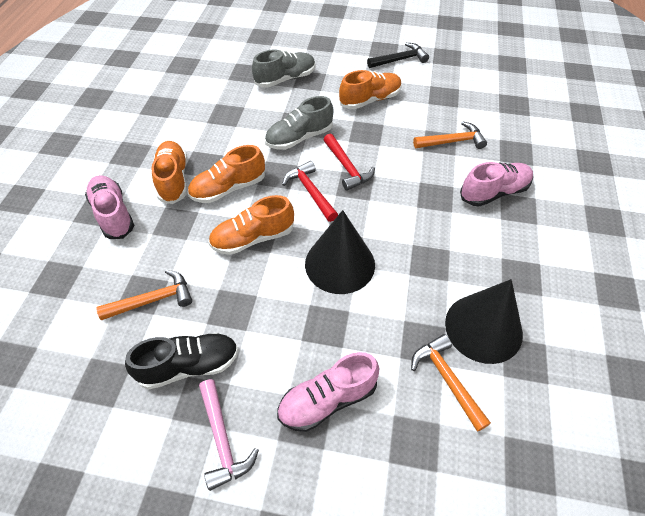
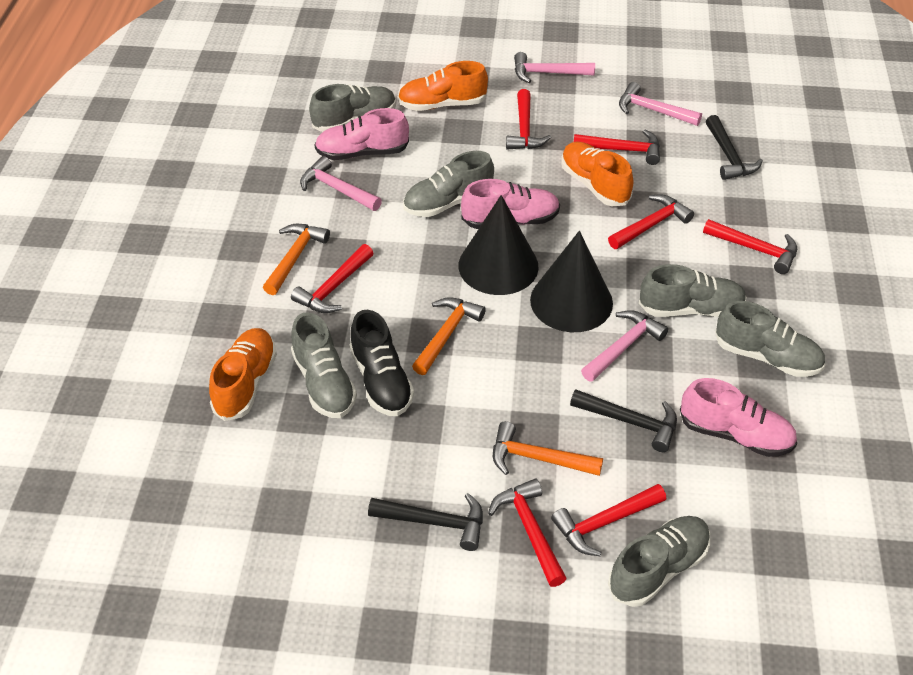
black hammer: [367,43,429,68] = 1 -> [368,493,483,551] [570,390,677,452] [706,115,763,180] = 3
grey shoe: [252,50,315,88] [265,96,333,150] = 2 -> [291,312,357,418] [309,84,396,132] [403,151,494,217] [608,516,710,607] [639,264,747,317] [715,301,825,377] = 6
orange shoe: [152,141,187,204] [188,145,265,203] [208,195,294,255] [339,70,402,109] = 4 -> [209,328,277,421] [398,61,488,111] [561,142,633,206] = 3
pink hammer: [199,379,259,491] = 1 -> [300,156,382,211] [514,52,595,83] [581,310,668,382] [619,82,702,126] = 4
red hammer: [282,161,338,222] [324,134,375,191] = 2 -> [291,244,374,313] [488,479,567,587] [506,89,551,150] [551,484,666,556] [574,130,660,165] [608,194,694,249] [703,219,797,274] = 7

